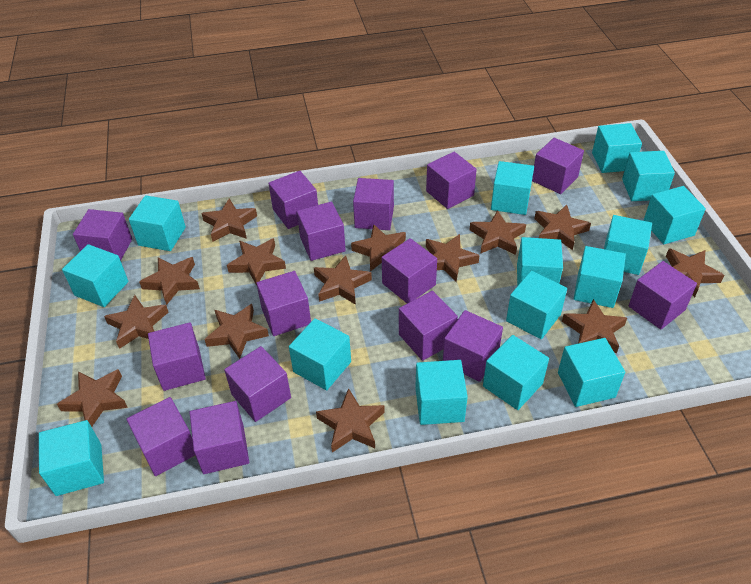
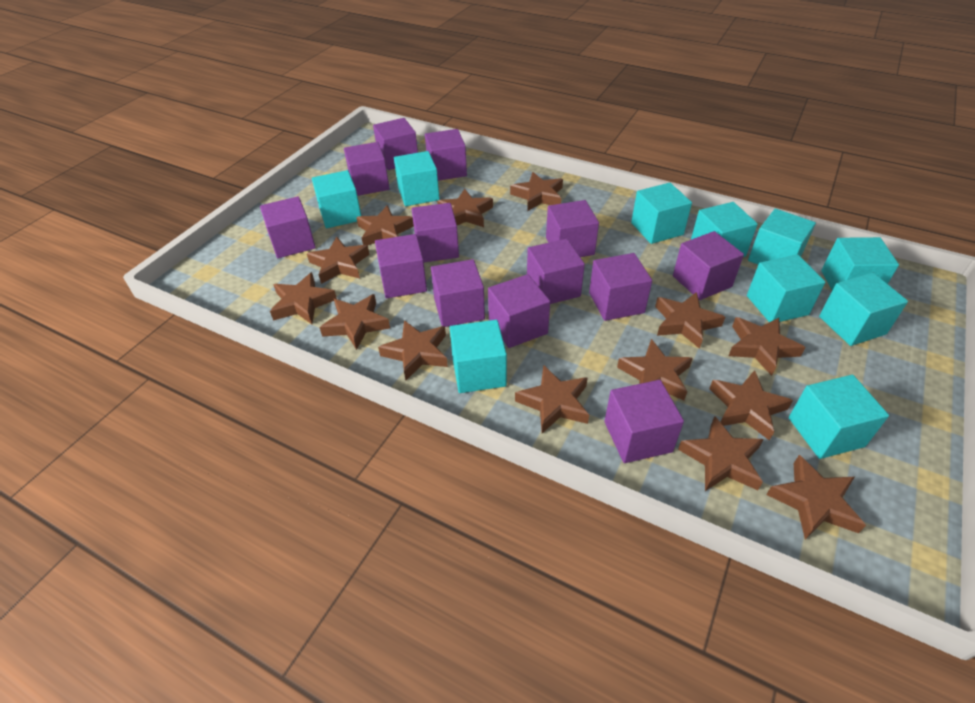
purple cube: [73,209,132,261] [127,397,195,476] [148,322,206,391] [189,401,249,474] [224,346,291,422] [256,271,311,336] [268,171,318,229] [297,202,346,261] [353,178,394,230] [382,238,437,303] [399,291,458,361] [426,152,477,209] [443,310,503,382] [532,138,584,194] [629,261,697,329] = 15 -> [260,196,316,258] [344,142,390,196] [373,118,418,170] [375,234,427,298] [411,203,459,262] [425,129,467,181] [431,259,485,327] [488,274,550,348] [527,239,585,304] [546,200,599,257] [589,253,652,321] [604,380,684,463] [673,231,744,300] = 13
turquoise cube: [39,420,104,496] [62,244,129,307] [129,195,186,251] [289,318,351,390] [415,360,468,425] [483,335,549,410] [491,161,534,215] [506,271,567,339] [517,237,563,286] [558,338,625,407] [573,246,626,308] [592,123,642,173] [604,215,652,275] [622,151,675,201] [643,186,706,244] = 15 -> [312,170,361,228] [394,151,440,206] [450,320,507,393] [631,183,692,244] [691,202,758,257] [747,254,825,322] [748,209,816,264] [789,375,889,459] [819,273,908,346] [821,237,899,290] = 10

